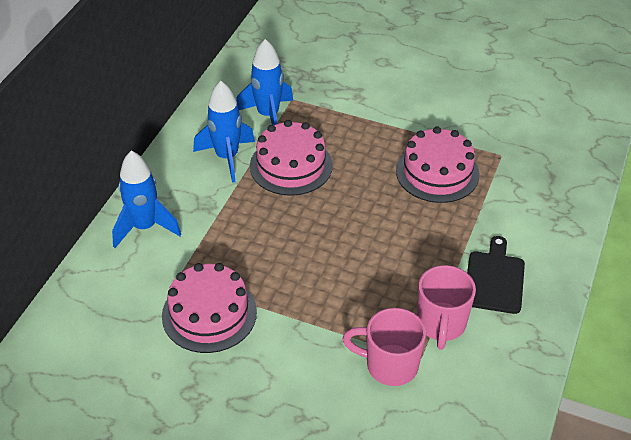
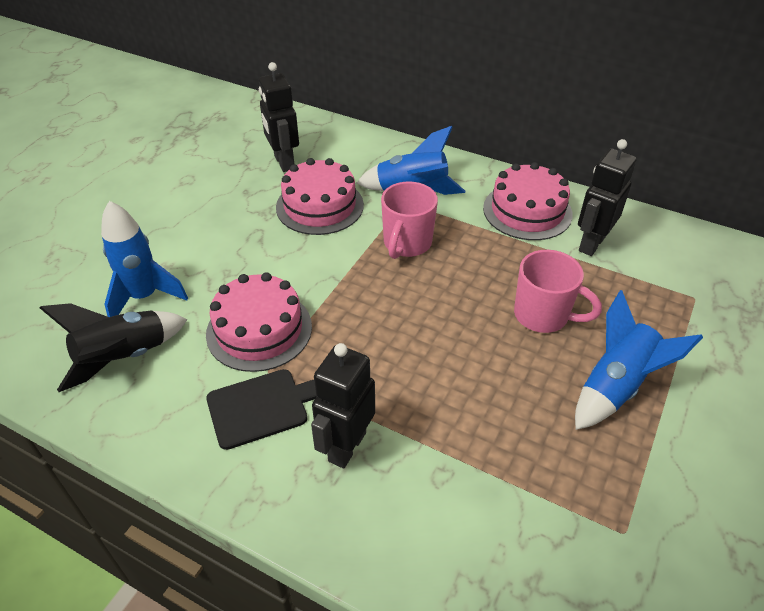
black robot: none = 0 -> [259,62,299,172] [311,343,375,468] [578,139,637,256] = 3
black rocket: none = 0 -> [40,303,188,392] = 1

